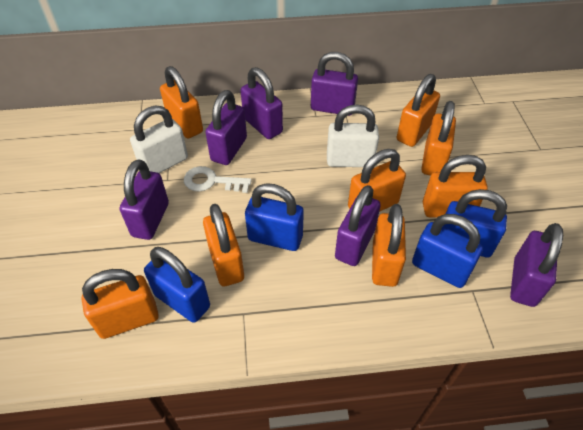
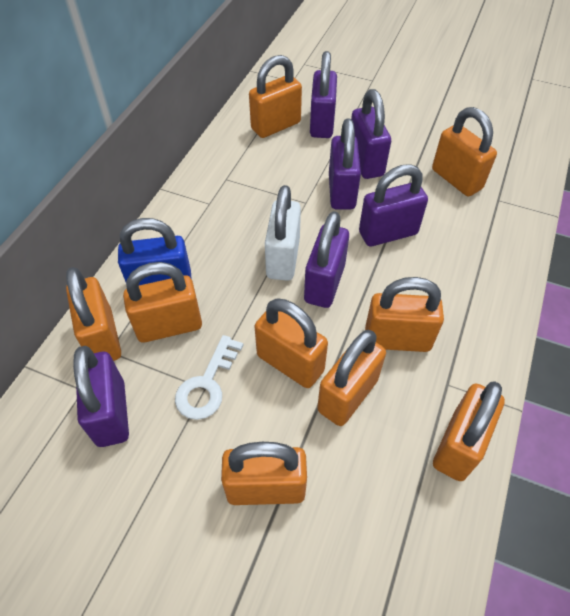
blue padlock: [144,247,210,323] [245,183,304,251] [412,214,483,288] [444,189,507,257] = 4 -> [118,218,192,285] = 1
orange padlock: [81,269,159,339] [160,66,203,138] [203,204,244,286] [348,149,406,212] [372,204,406,287] [397,74,440,147] [421,101,456,176] [423,155,488,217] = 8 -> [66,267,121,361] [123,262,202,343] [221,442,307,505] [249,55,302,138] [255,298,328,388] [317,330,386,426] [365,277,444,352] [432,107,497,196] [433,381,505,481] = 9
white padlock: [130,105,188,173] [327,105,379,167] = 2 -> [265,185,301,281] = 1

